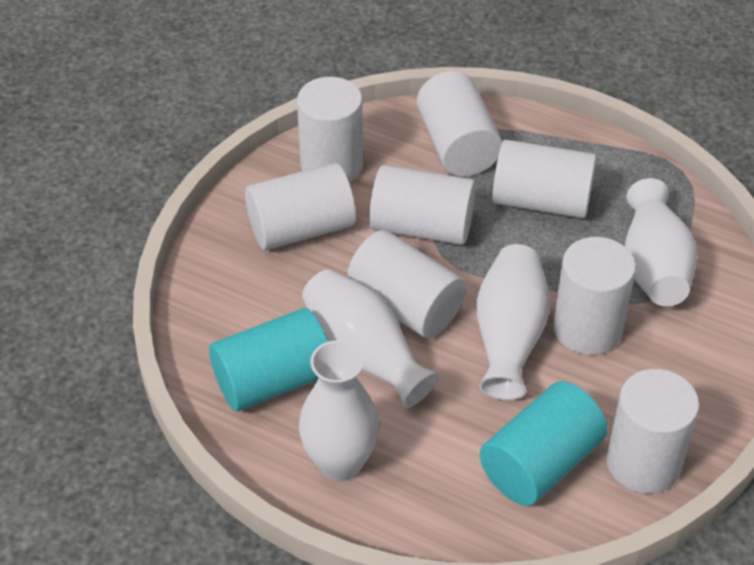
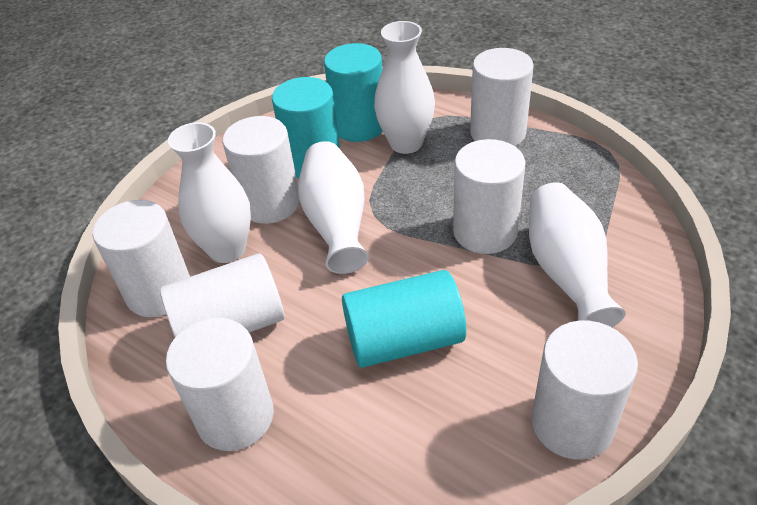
turquoise cylinder: [209,308,328,411] [480,381,607,506] = 2 -> [272,77,340,178] [324,43,383,142] [342,270,466,368] = 3
white cylinder: [245,163,356,250] [297,77,363,182] [347,230,466,338] [369,165,476,245] [417,71,502,176] [492,140,597,218] [553,237,636,355] [606,369,699,494] = 8 -> [93,200,190,317] [160,253,284,337] [166,318,274,451] [222,116,300,224] [453,139,525,254] [470,48,534,146] [532,321,638,460] = 7

